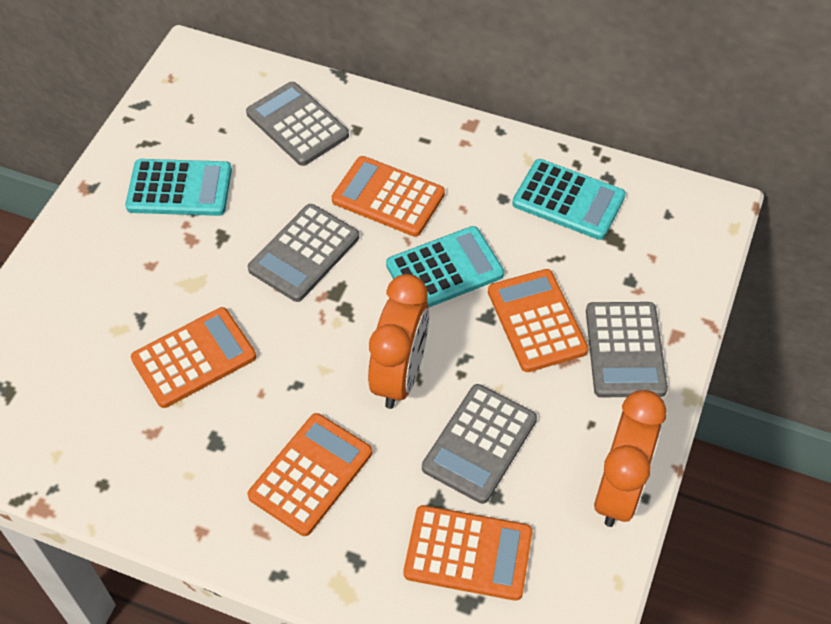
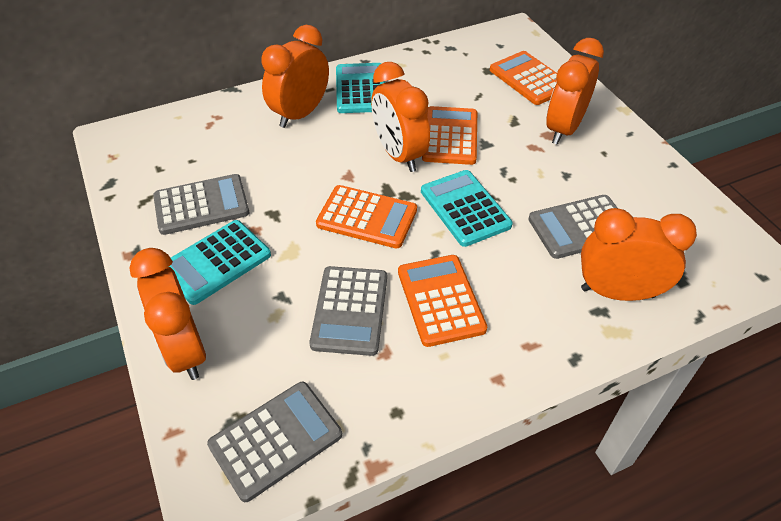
orange calculator: [131,307,256,408] [247,413,372,536] [331,156,445,237] [404,505,533,601] [488,269,588,372] = 5 -> [316,185,417,248] [398,255,487,347] [422,106,477,165] [490,51,557,105] = 4
orange clock: [368,274,429,409] [594,390,667,527] = 2 -> [129,248,206,380] [261,25,329,128] [371,62,430,172] [547,38,604,145] [581,208,697,301] = 5

